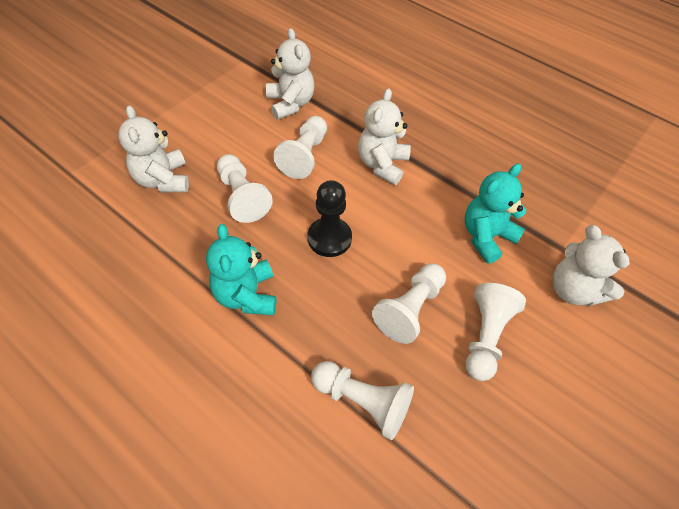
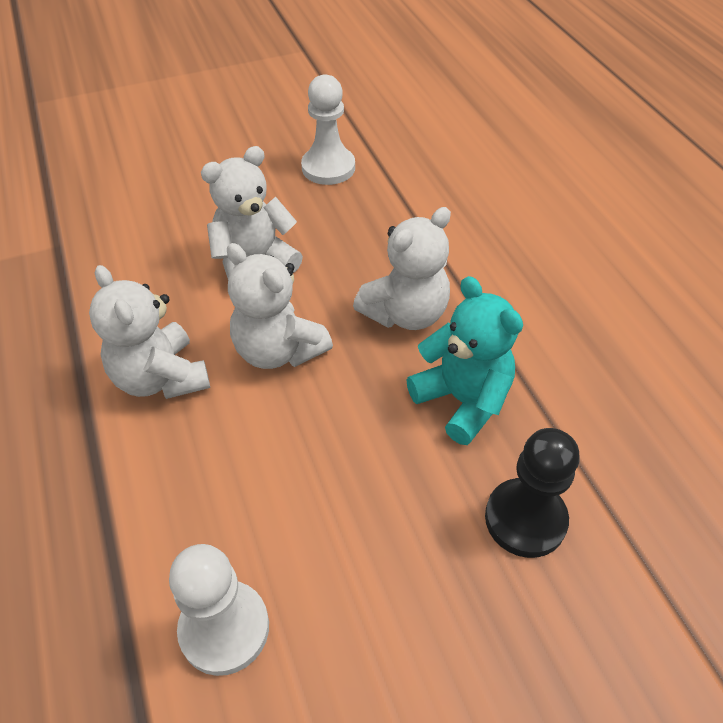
turquoise teddy bear: [206,224,276,315] [465,164,527,264] = 2 -> [407,276,523,445] = 1
white pawn: [217,154,273,223] [273,116,327,179] [311,361,414,440] [372,263,446,344] [466,283,526,381] = 5 -> [169,544,269,676] [301,74,355,185] = 2

